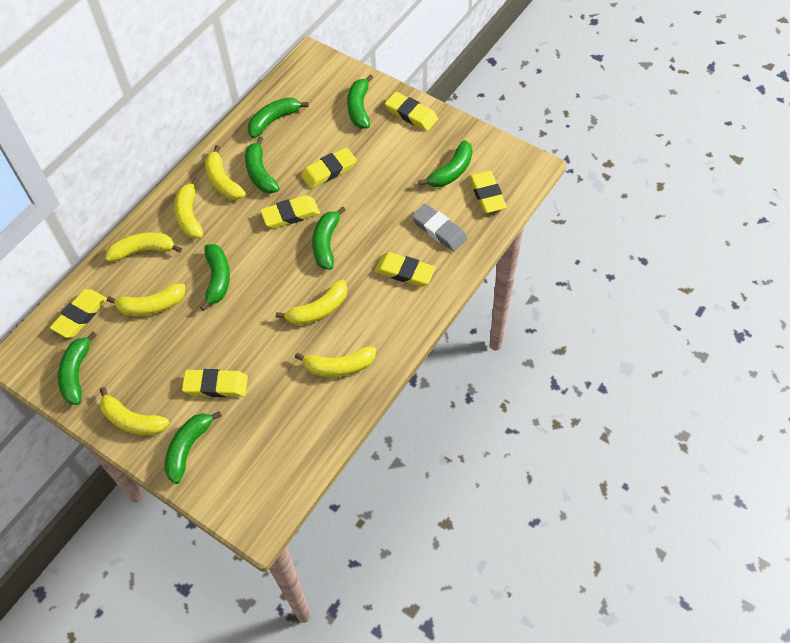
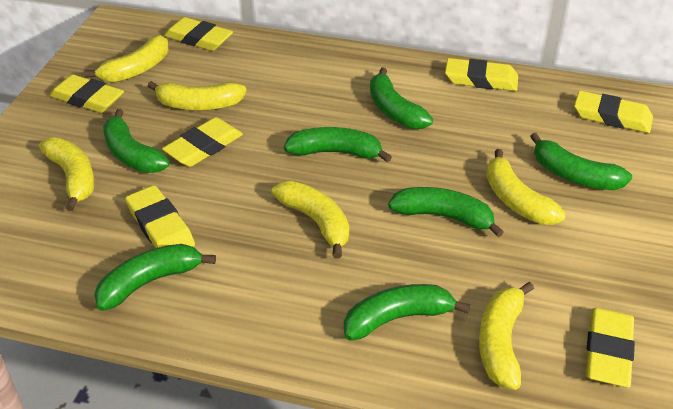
green banana: [58,332,97,405] [164,411,222,484] [200,244,230,311] [245,136,279,194] [248,97,309,138] [312,207,346,270] [347,75,373,129] [418,140,473,187] = 8 -> [94,244,216,311] [103,109,170,173] [284,127,392,163] [344,284,470,341] [370,68,433,129] [388,187,504,237] [530,133,632,190] = 7
grey eraser: [412,204,467,251] = 1 -> none = 0
yellow banana: [100,387,169,435] [105,232,182,262] [107,283,185,316] [174,178,203,239] [205,145,246,200] [276,279,347,325] [295,346,376,377] = 7 -> [39,137,94,211] [84,35,169,83] [148,81,246,110] [272,181,349,259] [479,282,534,390] [486,149,566,225] = 6

